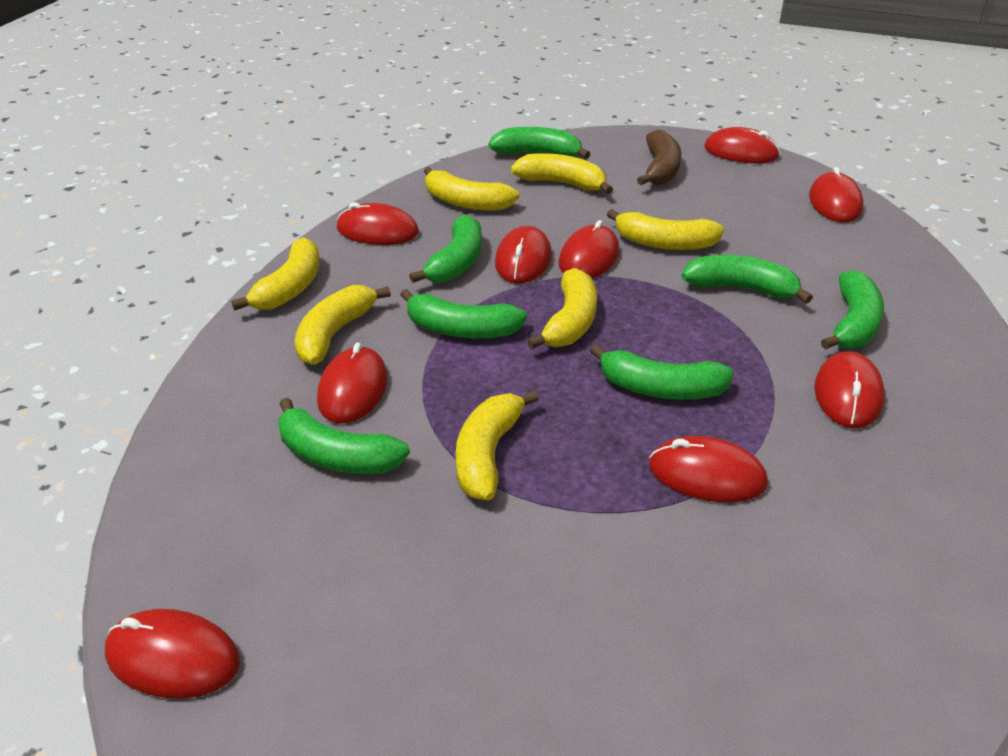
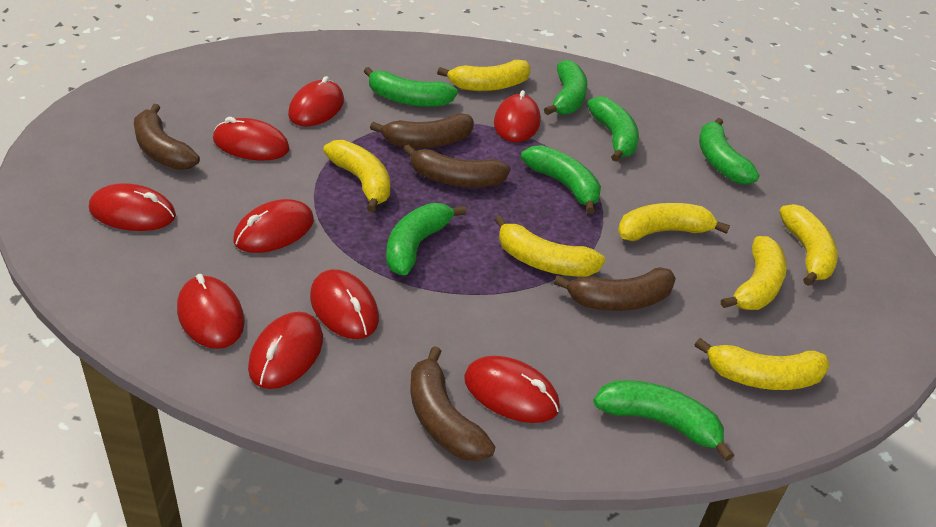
brown banana: [637,130,681,185] = 1 -> [134,104,200,170] [370,113,474,148] [403,144,511,187] [410,346,495,461] [554,267,676,311] = 5

